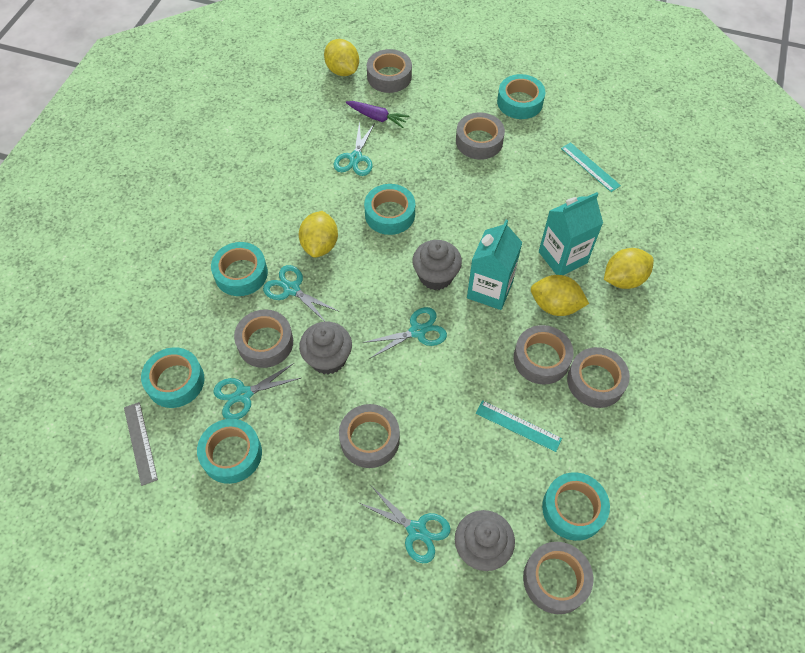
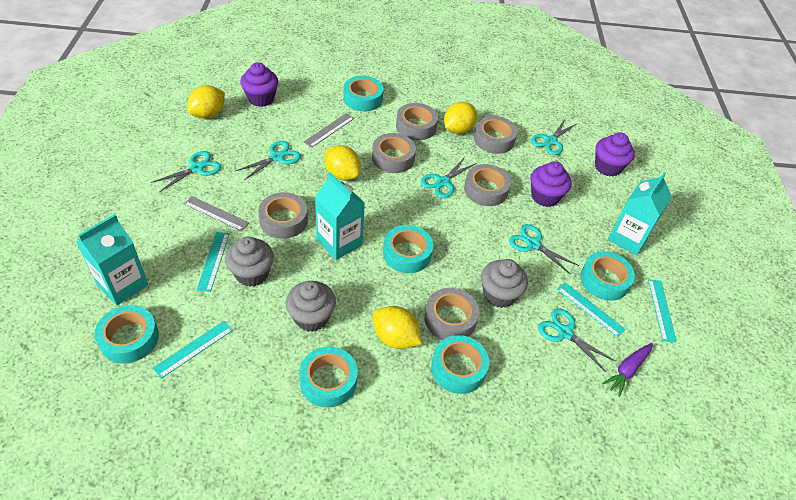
grey ruler: [124,402,158,486] = 1 -> [184,196,249,231] [304,113,354,148] = 2
grey tape: [234,309,293,368] [339,404,400,468] [367,49,412,93] [456,113,505,160] [514,325,574,384] [523,542,593,614] [567,347,630,408] = 7 -> [258,192,308,239] [372,133,416,173] [396,103,438,140] [424,288,479,340] [464,164,511,206] [474,116,517,154] = 6
purple cupcake: none = 0 -> [240,62,278,107] [530,161,571,207] [595,132,635,177] = 3
turquoise carton: [467,220,522,310] [539,192,603,275] = 2 -> [76,214,148,305] [315,172,365,260] [608,172,672,255] = 3
turquoise ruler: [476,400,562,452] [561,142,621,192] = 2 -> [153,321,233,379] [197,232,229,292] [557,282,626,338] [648,279,677,343] = 4
turquoise scissors: [213,363,301,419] [263,265,338,322] [334,121,375,176] [359,487,451,563] [362,307,447,359] = 5 -> [151,151,222,192] [236,141,301,180] [420,157,476,198] [509,224,579,275] [531,119,576,155] [538,308,615,372] = 6

